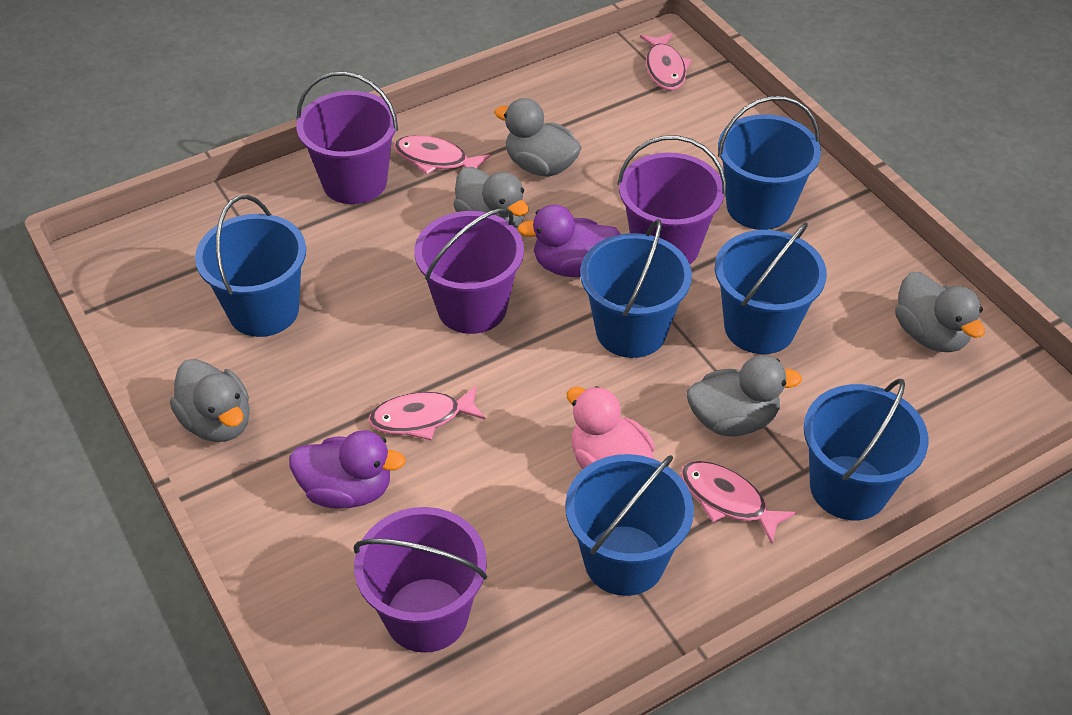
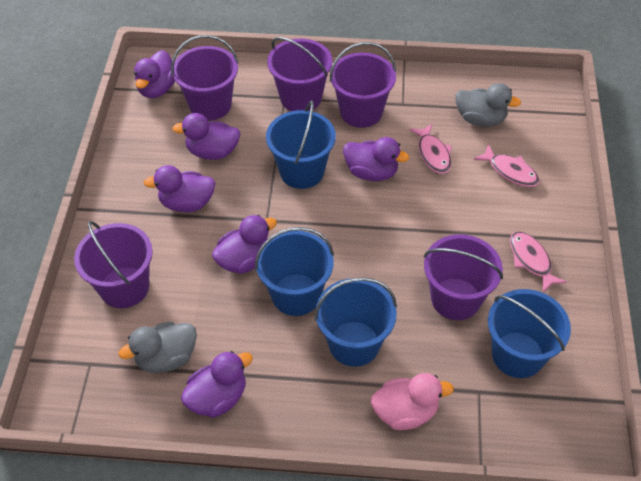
blue bucket: [195,195,306,337] [565,454,694,596] [580,219,692,358] [715,222,827,354] [718,96,821,230] [804,379,928,520] = 6 -> [255,227,334,316] [266,100,336,189] [315,277,397,367] [488,289,571,378] = 4
grey duck: [170,359,250,442] [453,167,529,229] [494,98,582,177] [687,355,802,437] [895,272,985,352] = 5 -> [119,322,197,373] [455,83,521,127] = 2
pink fish: [368,385,485,440] [394,135,491,175] [640,33,692,90] [680,461,796,544] = 4 -> [409,124,452,174] [474,144,540,187] [510,232,567,292] = 3
purple bucket: [296,71,398,204] [354,507,487,653] [414,208,524,334] [617,135,726,264] = 4 -> [74,221,153,308] [171,35,238,120] [267,37,332,111] [330,42,396,128] [424,234,503,320] = 5
purple duck: [289,430,406,509] [517,204,620,277] = 2 -> [134,50,175,98] [144,165,216,212] [172,113,240,160] [181,351,253,418] [212,215,277,274] [343,137,409,181] = 6

